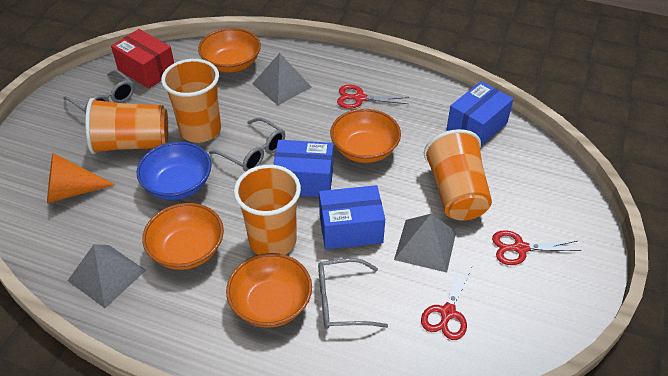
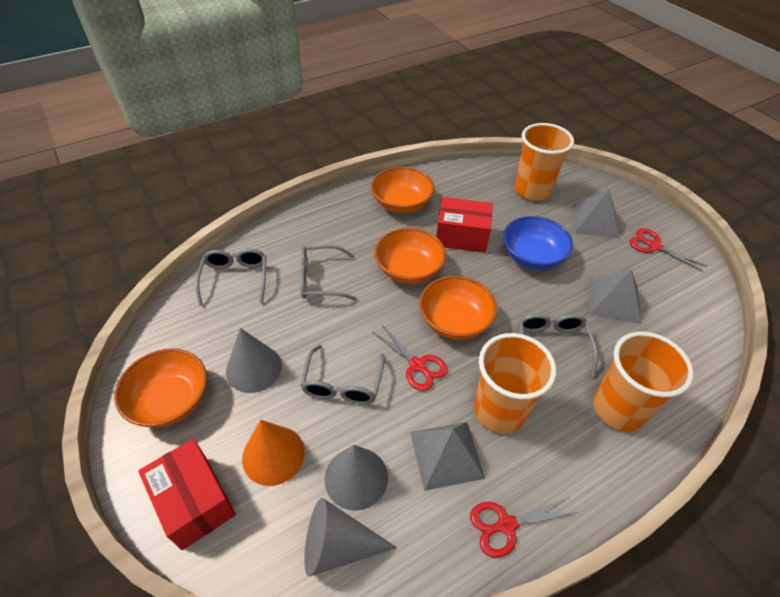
blue box: [273,140,333,197] [319,185,385,249] [446,81,513,146] = 3 -> none = 0
grey cone: none = 0 -> [226,328,282,393] [304,498,397,577] [325,445,388,511] = 3
grey glasses: [63,70,134,114] [209,117,285,172] [318,258,388,329] = 3 -> [195,249,266,306] [300,245,357,300] [300,345,385,405] [519,314,598,377] = 4
orange cup: [85,98,168,154] [161,59,221,143] [234,165,301,255] [424,129,492,221] = 4 -> [474,333,556,434] [515,123,574,201] [593,331,694,432] = 3
red box: [111,29,174,89] = 1 -> [138,439,236,550] [436,197,493,253] = 2

